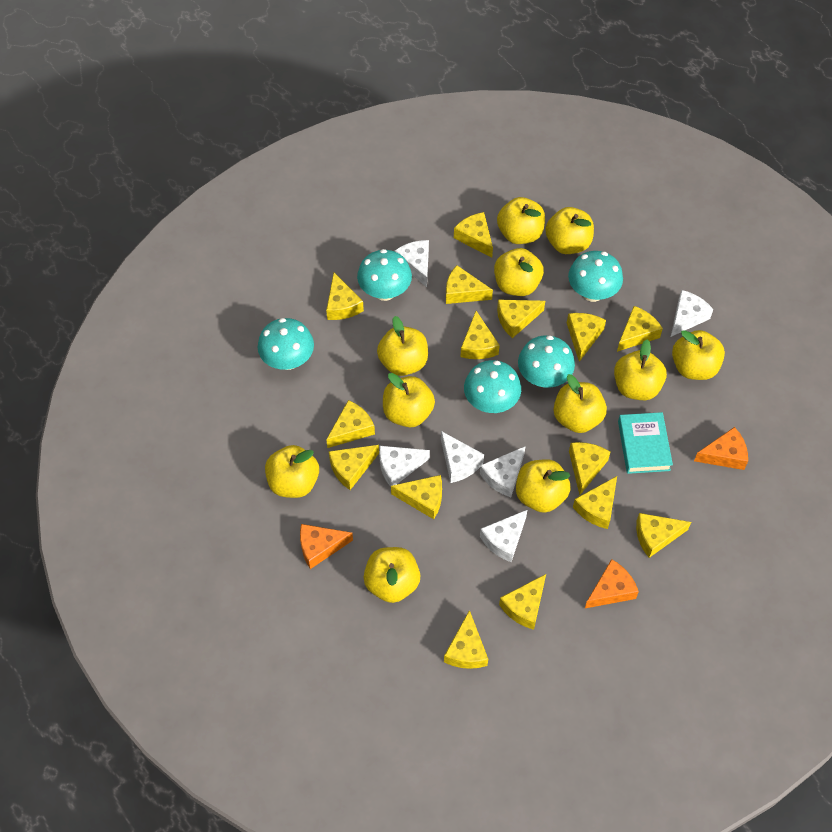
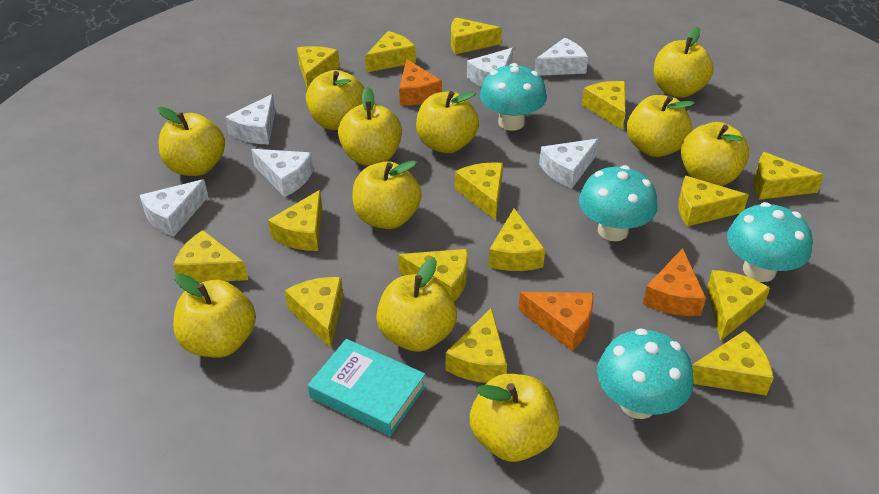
turquoise mushroom: [258,318,314,370] [357,249,412,301] [464,360,521,413] [518,335,575,388] [568,251,623,302] = 5 -> [480,63,547,131] [579,165,657,241] [597,328,693,419] [727,202,813,282] = 4

